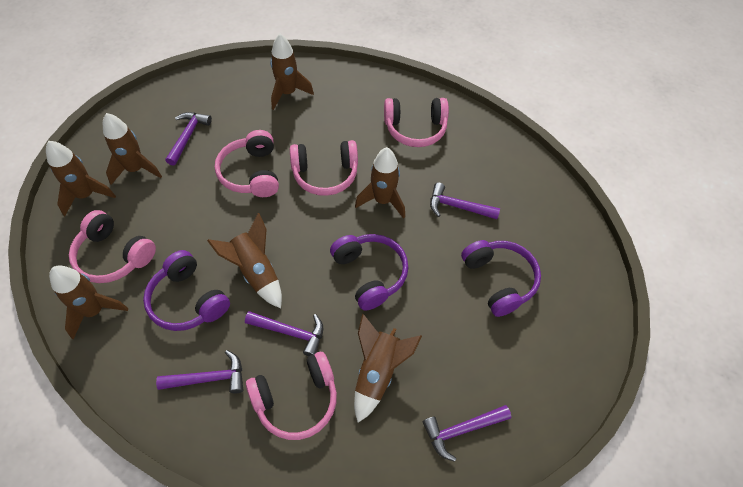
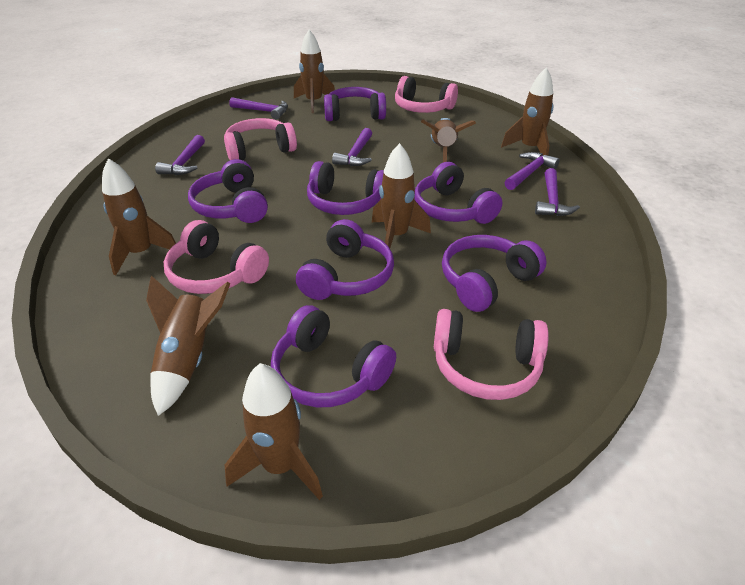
pink headphones: [69,210,156,283] [215,130,279,197] [246,352,337,440] [290,140,358,196] [384,98,449,147] = 5 -> [164,220,269,294] [224,118,297,160] [395,76,458,113] [434,309,549,400] = 4
purple headphones: [143,250,230,331] [330,234,408,311] [461,240,541,317] = 3 -> [188,159,268,223] [271,305,396,407] [296,219,394,300] [307,161,384,215] [324,87,386,121] [414,162,502,224] [442,235,546,312] = 7

